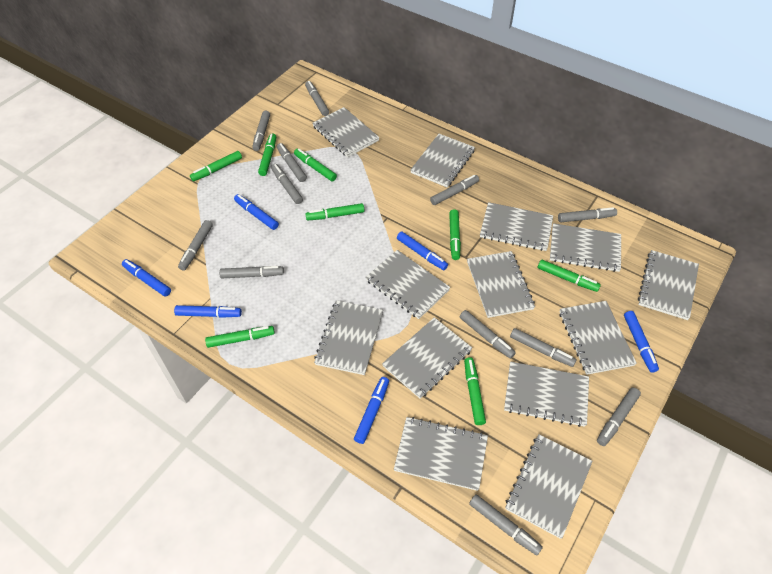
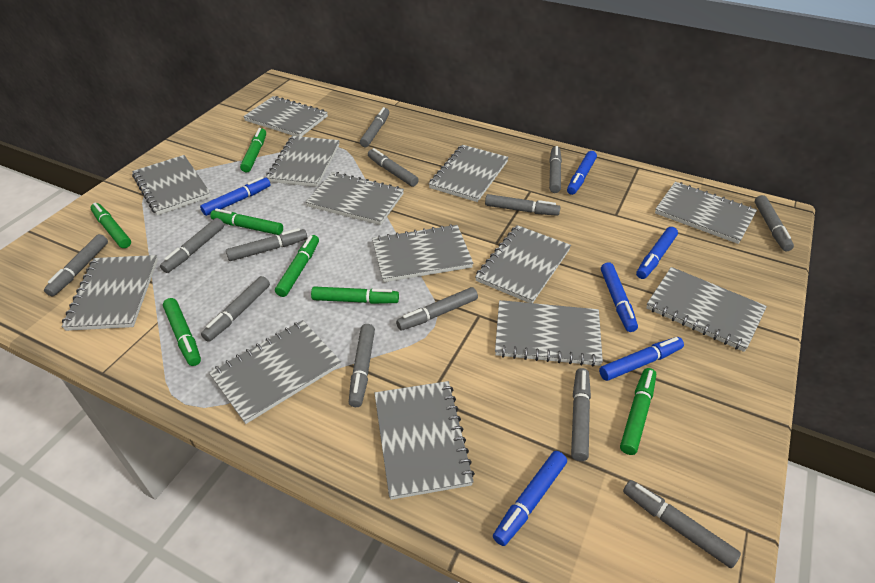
green marker: [190,151,242,181] [205,326,275,348] [258,133,276,176] [294,149,337,181] [305,203,364,220] [449,209,461,260] [464,357,486,425] [538,260,601,292] = 8 -> [91,203,131,248] [163,298,201,366] [210,208,283,235] [240,128,266,173] [275,235,319,297] [311,287,399,304] [620,368,656,455] = 7
grey marker: [178,220,213,271] [219,266,284,278] [252,111,270,151] [271,164,303,204] [277,143,307,182] [305,81,329,116] [430,175,479,205] [460,310,516,359] [469,495,543,555] [510,328,577,367] [558,207,617,223] [597,387,641,446] = 12 -> [44,234,108,296] [160,218,224,273] [201,276,270,342] [226,228,307,261] [349,324,375,407] [360,107,389,147] [368,148,419,187] [396,287,478,331] [485,194,561,216] [549,146,562,193] [571,368,591,461] [623,480,741,568] [755,195,794,251] = 13

